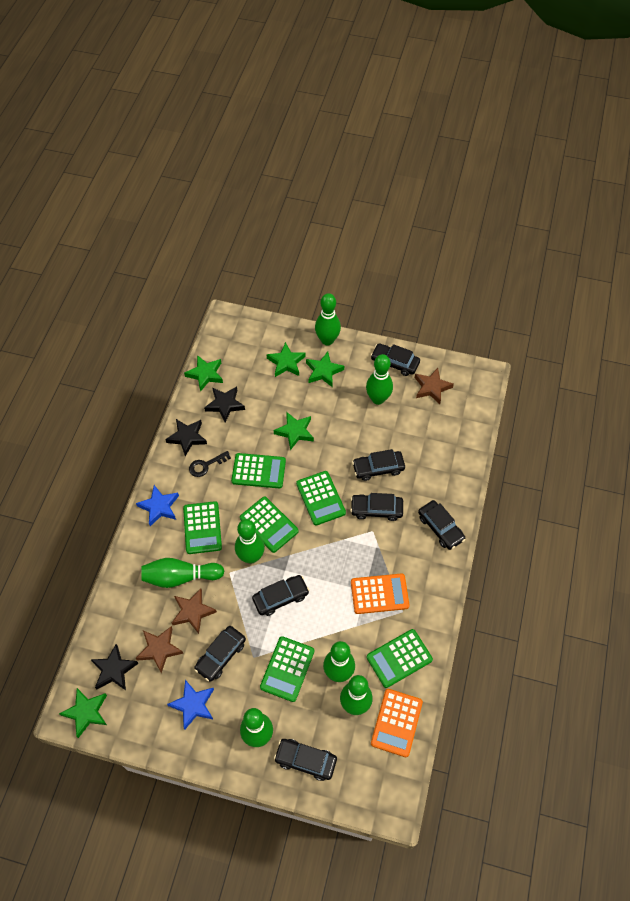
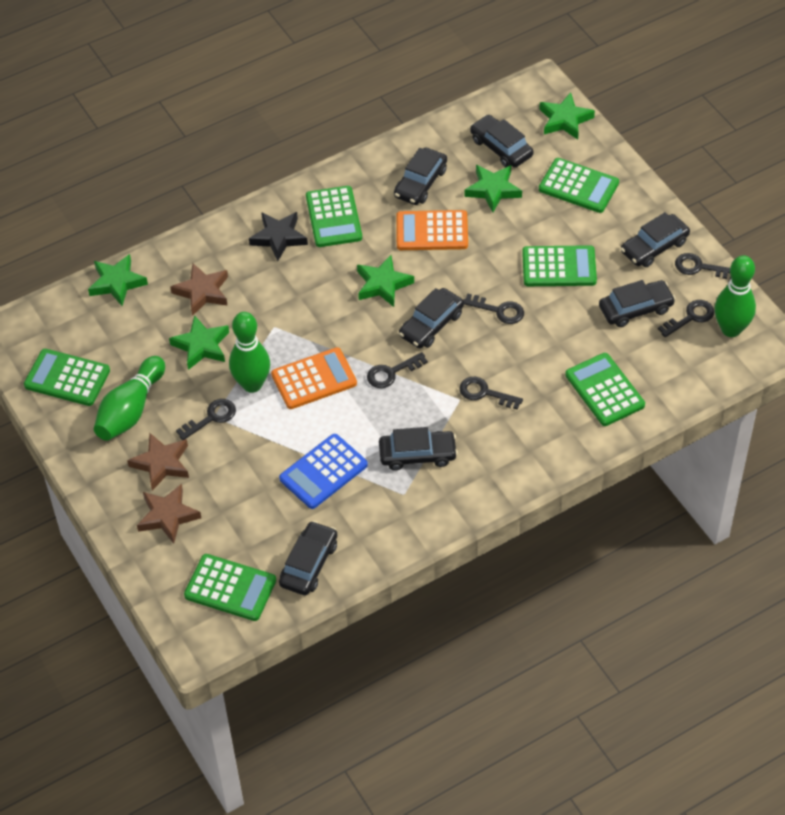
black key: [189,451,231,477] = 1 -> [176,399,236,440] [367,352,428,388] [459,377,523,410] [463,294,524,324] [658,300,715,337] [675,253,731,279] = 6
black star: [90,644,139,690] [165,419,207,456] [204,387,245,422] = 3 -> [249,212,308,261] = 1
blue calculator: none = 0 -> [279,434,368,509] = 1
blue star: [136,485,179,526] [167,680,214,730] = 2 -> none = 0
green bowling pin: [141,558,224,588] [235,519,265,564] [240,708,273,747] [315,293,341,345] [323,641,355,682] [340,675,373,715] [366,354,393,405] = 7 -> [94,356,165,441] [229,312,270,393] [715,255,756,337] = 3

